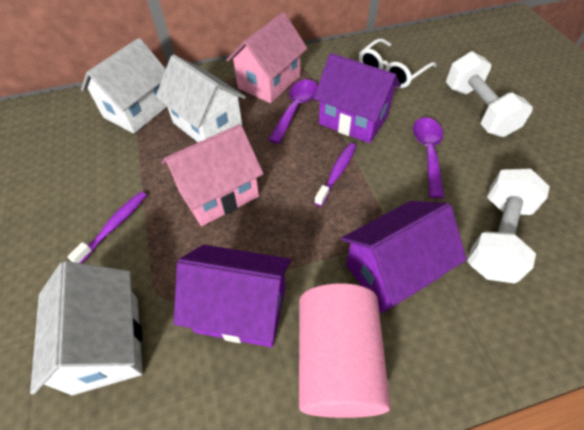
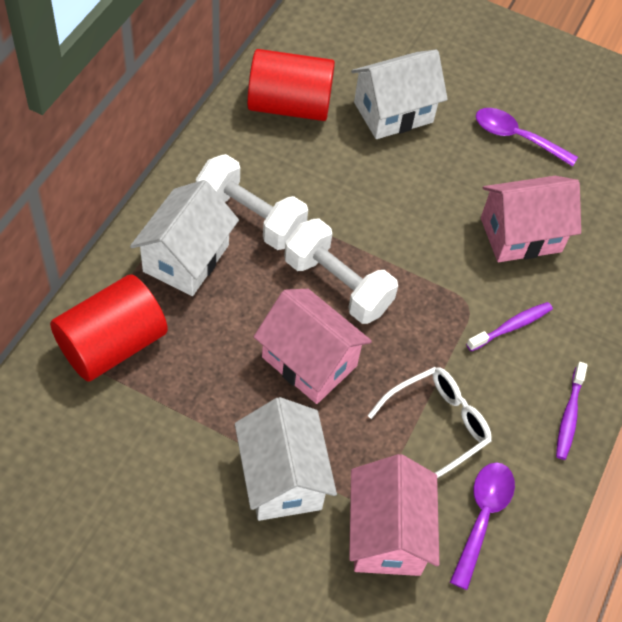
pink cylinder: [299,283,390,418] = 1 -> none = 0
pink house: [161,124,264,226] [226,12,307,103] = 2 -> [254,289,372,404] [349,454,439,576] [481,176,581,262] = 3
purple house: [174,245,291,347] [314,53,401,143] [341,201,467,313] = 3 -> none = 0
red cylinder: none = 0 -> [50,275,168,382] [247,49,335,121] = 2

